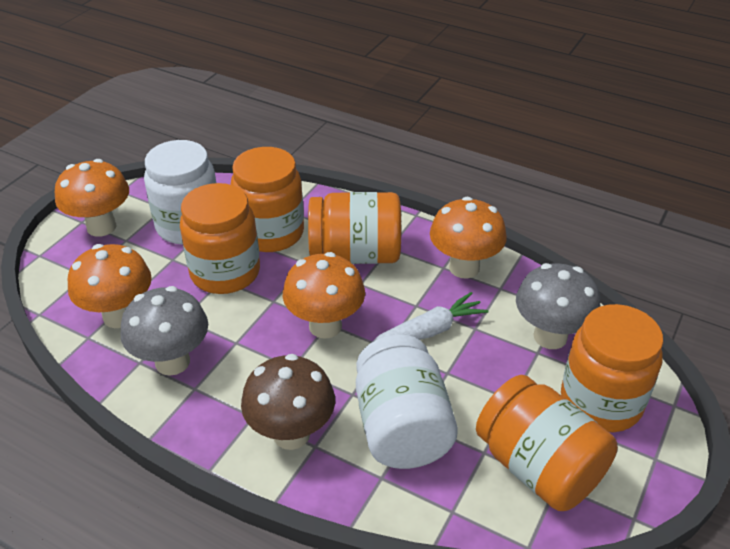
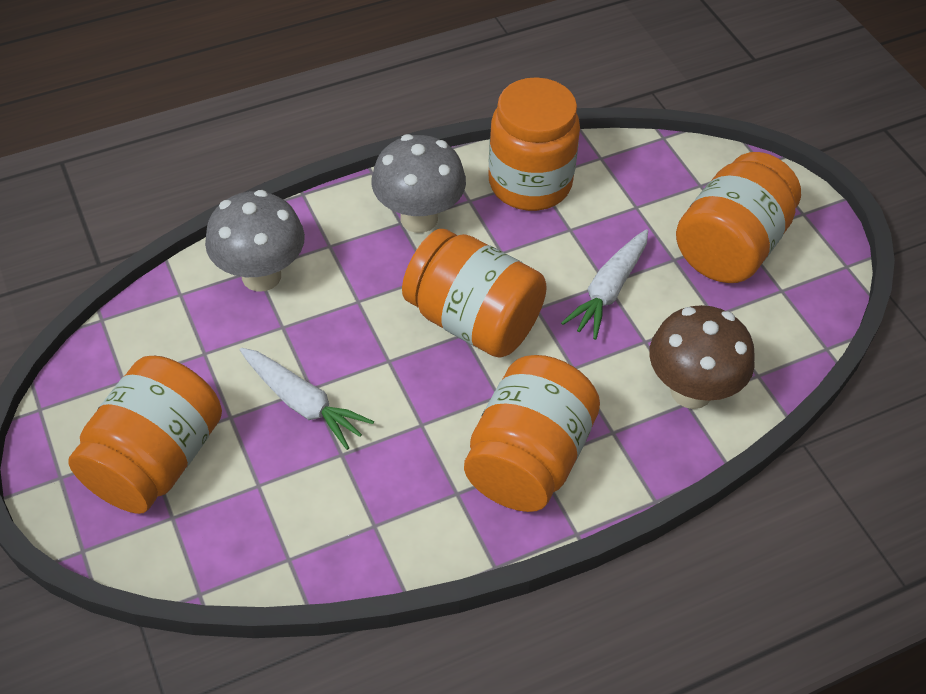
orange mushroom: [55,159,129,237] [67,244,152,328] [283,252,365,339] [430,197,507,279] = 4 -> none = 0
white carrot: [371,292,489,343] = 1 -> [240,348,374,450] [561,229,648,340] = 2
white jar: [144,140,216,245] [356,335,458,469] = 2 -> none = 0

